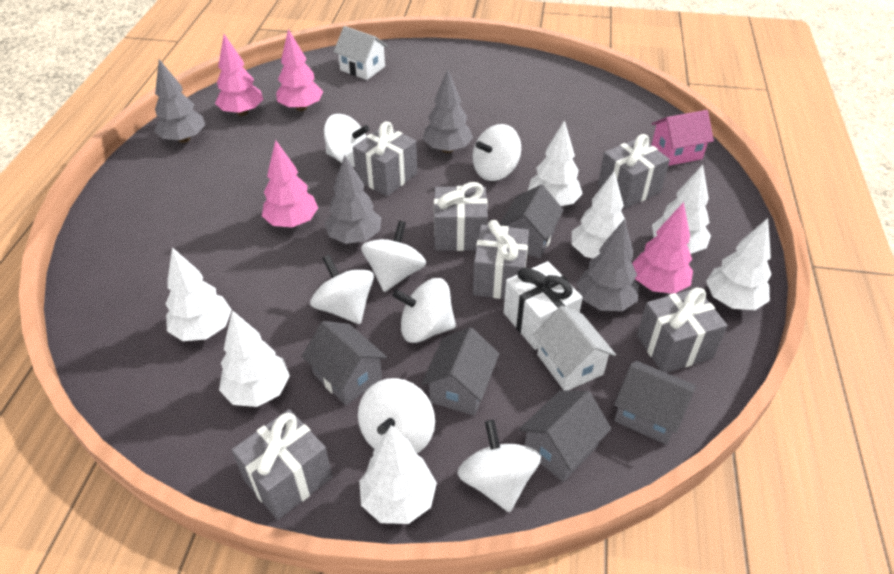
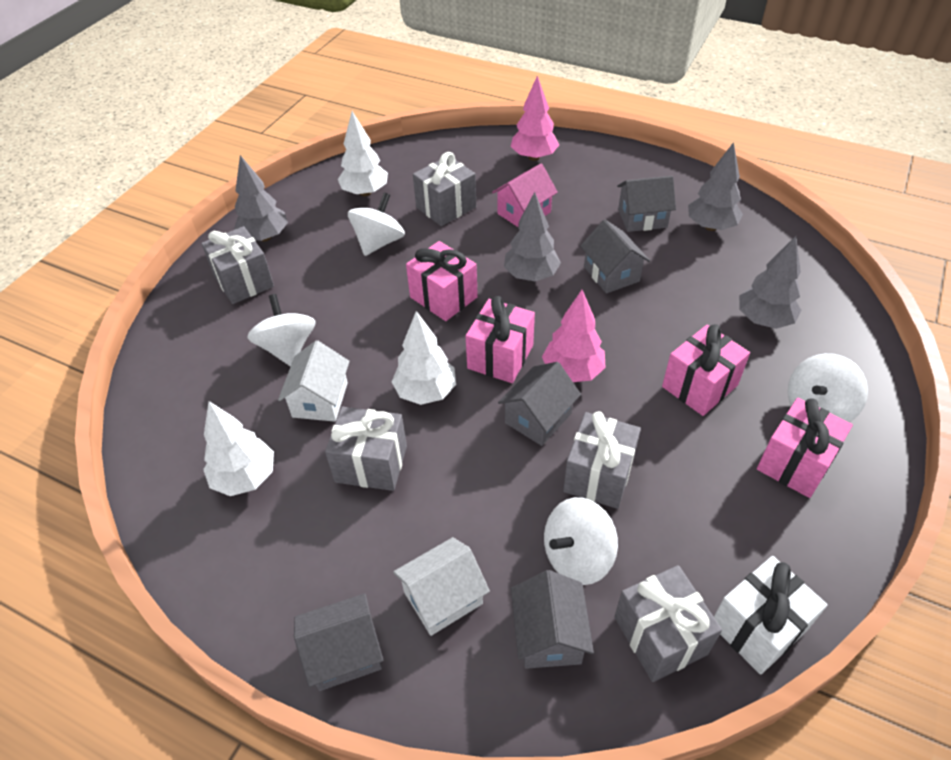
grey gift: [232,409,332,520] [353,121,417,196] [434,182,488,251] [473,220,529,299] [598,134,670,208] [637,288,728,373] = 6 -> [201,226,274,304] [325,407,407,491] [413,152,476,226] [563,411,641,509] [615,565,722,682] = 5
pink gift: none = 0 -> [406,241,478,321] [466,296,535,383] [662,324,750,416] [757,397,853,498] = 4
pink tree: [215,34,263,116] [262,140,318,227] [276,29,323,111] [632,202,693,294] = 4 -> [511,76,559,161] [542,290,606,382] = 2
white spinning top: [310,255,374,324] [324,114,370,167] [358,378,435,454] [361,221,426,292] [392,278,456,343] [457,420,541,512] [473,124,521,181] = 7 -> [247,294,316,366] [348,193,405,256] [544,497,618,585] [788,353,868,422] = 4
white tree: [166,247,232,341] [219,310,290,407] [359,425,437,524] [528,120,583,206] [572,171,625,259] [652,165,711,254] [706,218,772,310] = 7 -> [203,401,274,496] [338,111,388,196] [392,311,456,405] = 3

